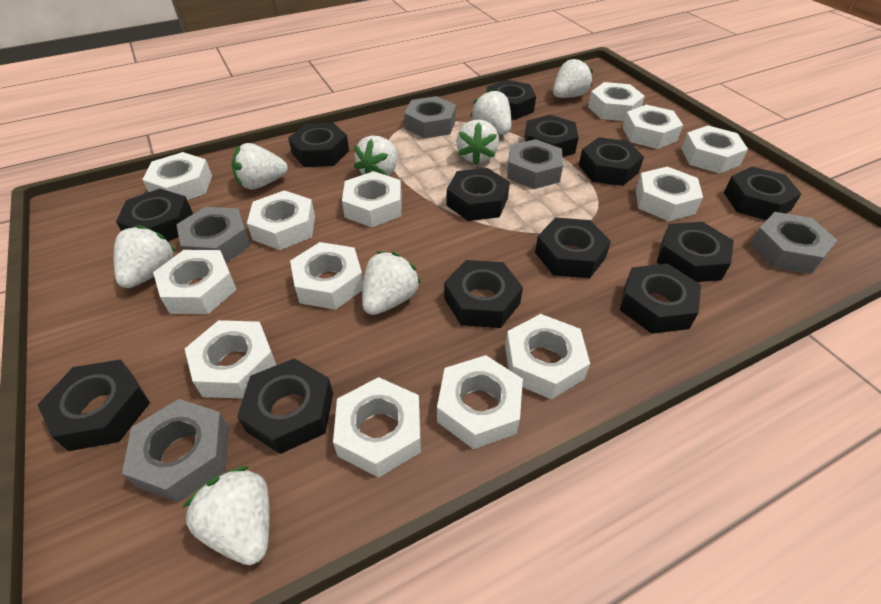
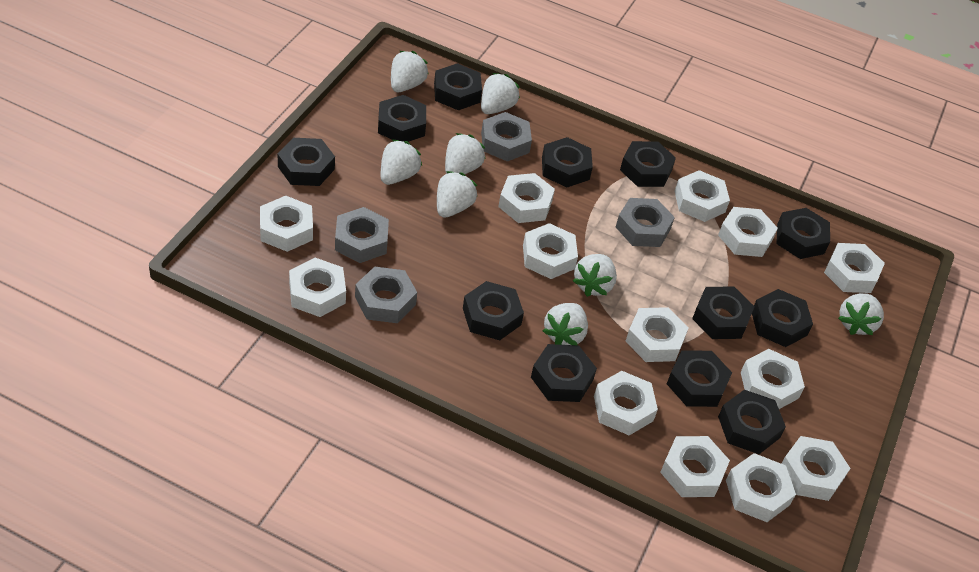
black nut: [37,359,150,451] [116,188,193,241] [237,358,333,454] [288,123,349,167] [444,260,523,328] [446,168,510,221] [486,80,536,120] [525,115,579,157] [535,218,611,278] [579,137,644,186] [620,264,701,334] [657,222,734,282] [724,167,801,220] = 13 -> [278,138,335,186] [378,95,426,142] [434,63,482,110] [463,281,524,340] [531,344,597,402] [542,137,593,188] [620,141,676,187] [667,350,732,407] [692,287,755,339] [718,390,786,454] [752,289,813,347] [776,208,830,259] = 12
grey nut: [122,399,229,503] [176,207,251,263] [404,96,456,139] [507,139,563,189] [750,212,837,274] = 5 -> [335,207,389,263] [355,266,417,323] [481,112,532,162] [616,198,675,247] = 4

